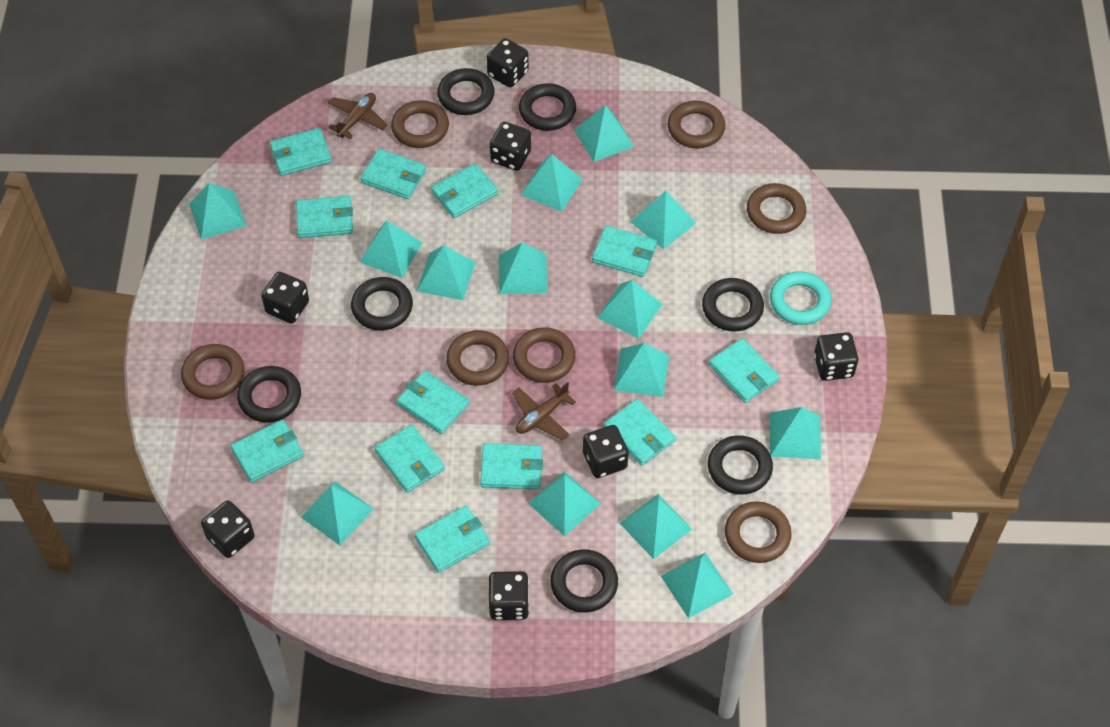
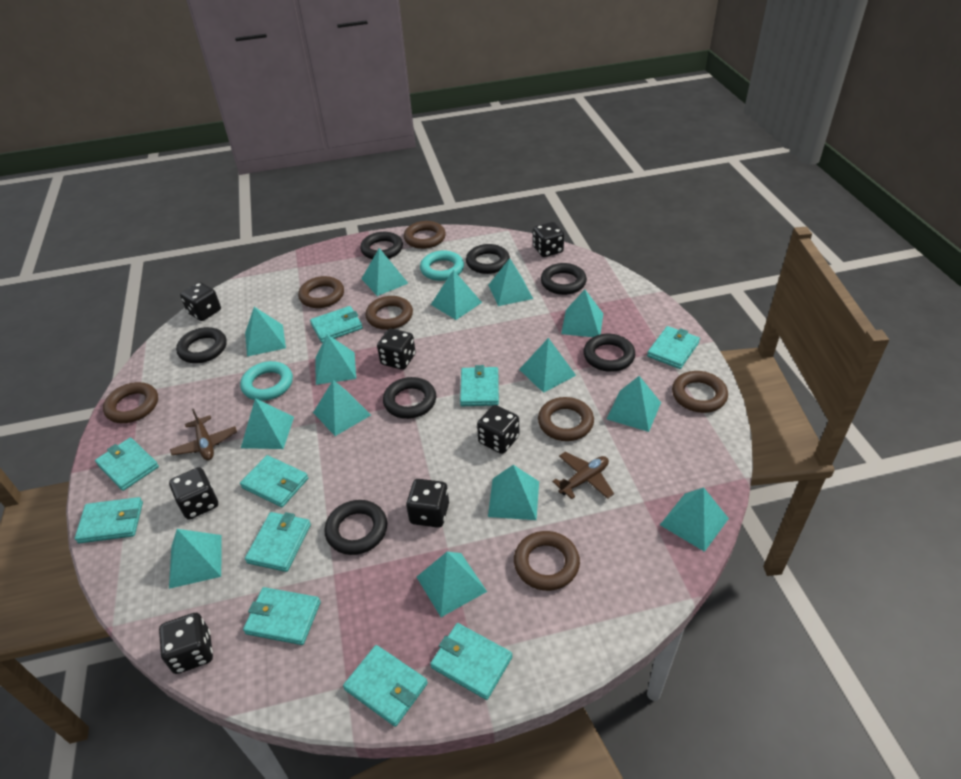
turquoise ring: [770,271,832,325] = 1 -> [240,361,293,401] [420,250,464,281] = 2
turquoise wallet: [231,419,304,483] [270,128,332,176] [296,196,353,238] [360,149,426,199] [375,425,445,493] [397,370,469,434] [415,506,490,573] [431,163,498,218] [480,443,543,489] [592,226,657,277] [604,399,676,465] [709,338,779,403] = 12 -> [75,497,143,543] [95,438,159,491] [240,455,308,507] [243,587,321,645] [245,512,311,572] [310,306,363,343] [343,645,428,727] [430,623,512,700] [460,365,499,406] [647,326,700,369] = 10

